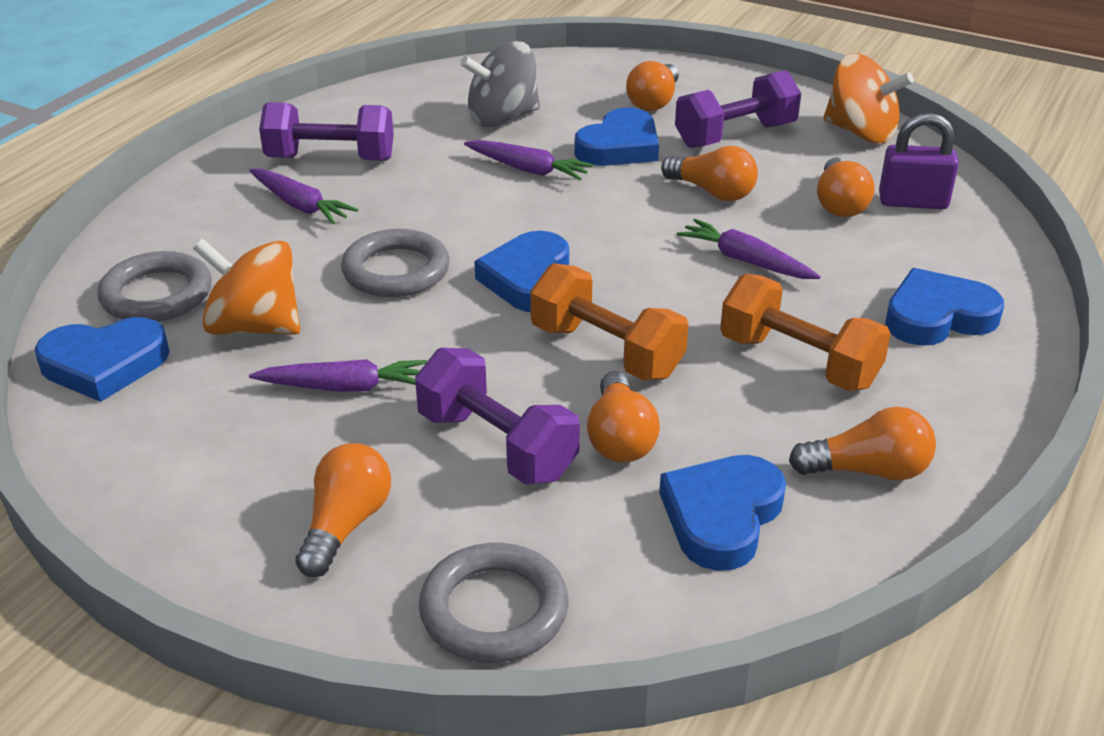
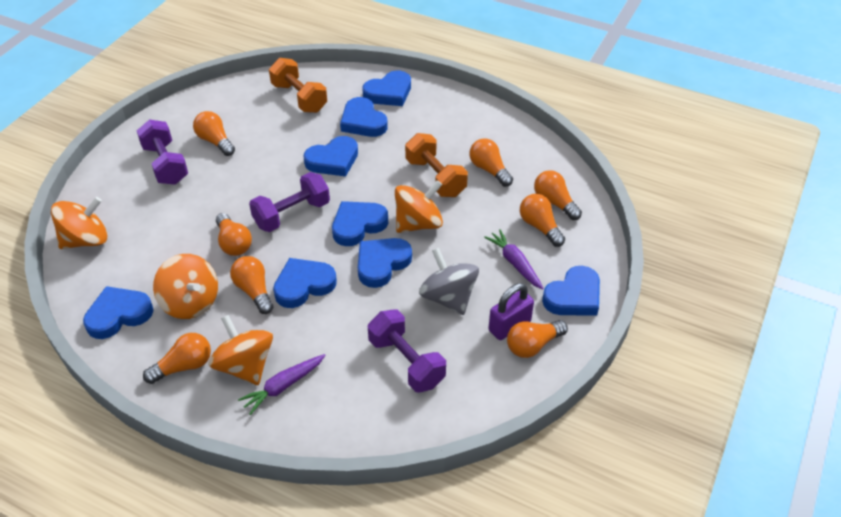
blue heart: [35,317,170,402] [474,231,569,312] [574,108,659,166] [659,455,786,571] [885,268,1004,346] = 5 -> [83,286,153,339] [273,258,337,308] [303,136,358,177] [332,201,388,246] [340,97,388,137] [358,238,412,288] [362,71,411,106] [542,266,600,316] = 8
grey ring: [97,251,212,322] [341,229,450,297] [419,543,569,663] = 3 -> none = 0
orange light bulb: [295,443,391,577] [587,371,660,463] [626,61,679,111] [661,146,758,201] [789,407,936,481] [817,157,875,217] = 6 -> [143,333,211,384] [193,111,235,156] [216,213,252,256] [230,256,273,314] [470,138,513,187] [507,320,568,358] [520,194,565,247] [534,170,582,220] = 8
orange spinning top: [193,239,300,335] [823,53,914,143] = 2 -> [51,197,107,249] [153,254,218,319] [209,315,273,385] [395,180,443,233] = 4
purple carrot: [249,169,358,224] [249,359,427,392] [464,140,594,180] [677,219,821,279] = 4 -> [238,354,326,415] [484,229,544,290] = 2

